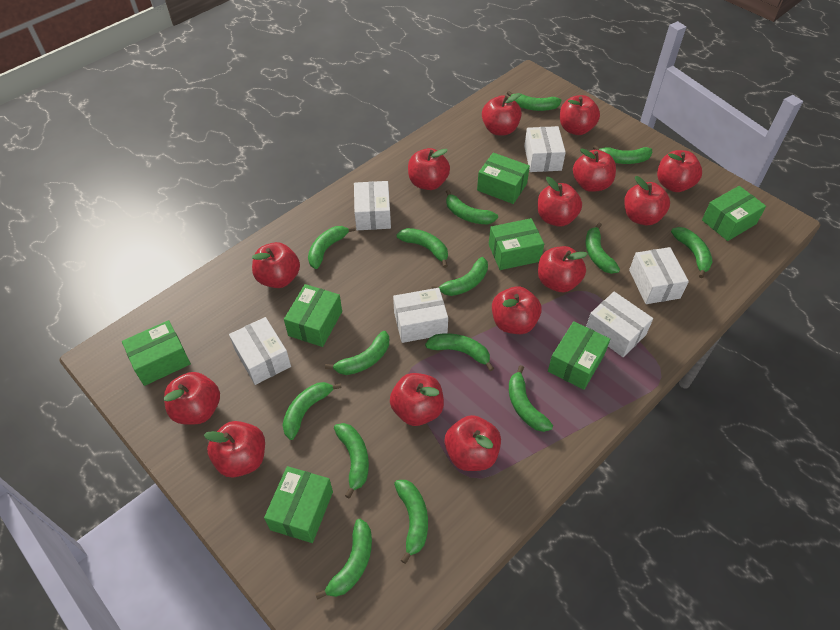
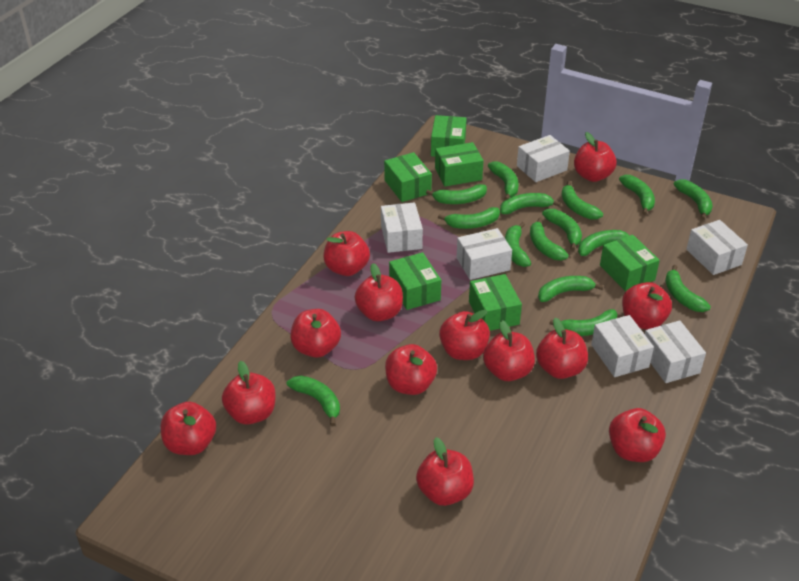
green box: [122,320,191,386] [264,466,333,543] [284,284,342,347] [477,153,530,204] [489,218,544,270] [548,321,610,390] [702,186,766,241] = 7 -> [384,152,432,202] [389,252,441,310] [431,115,467,157] [435,142,484,186] [469,274,522,331] [600,235,660,291] = 6
red apple: [164,372,220,425] [204,421,265,478] [252,242,300,288] [390,373,444,426] [408,148,450,190] [445,415,501,471] [482,93,522,135] [492,286,542,334] [538,177,582,227] [538,246,588,292] [560,95,600,135] [573,148,616,192] [624,176,670,225] [657,150,702,192] = 14 -> [161,402,216,455] [222,361,276,425] [291,309,341,358] [323,231,370,276] [355,263,403,321] [385,344,437,395] [416,437,474,506] [439,309,490,360] [483,320,535,381] [536,318,588,379] [574,132,617,182] [609,408,666,462] [622,282,672,330] = 13

